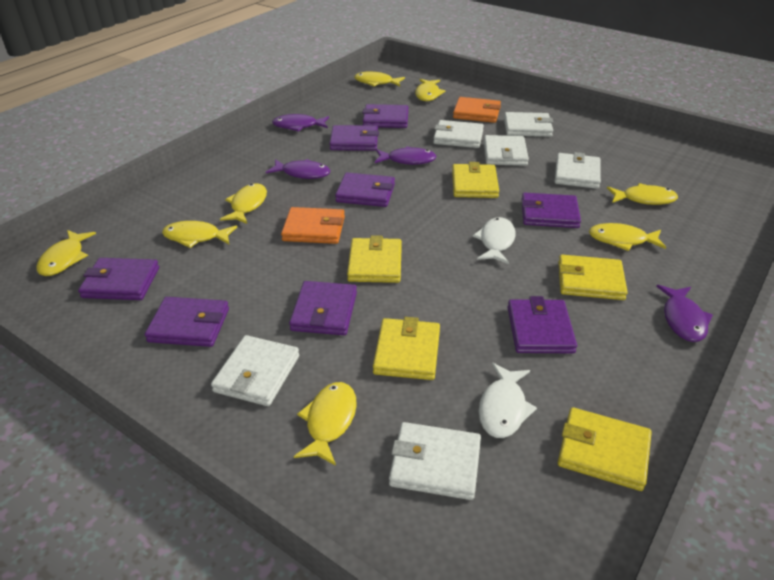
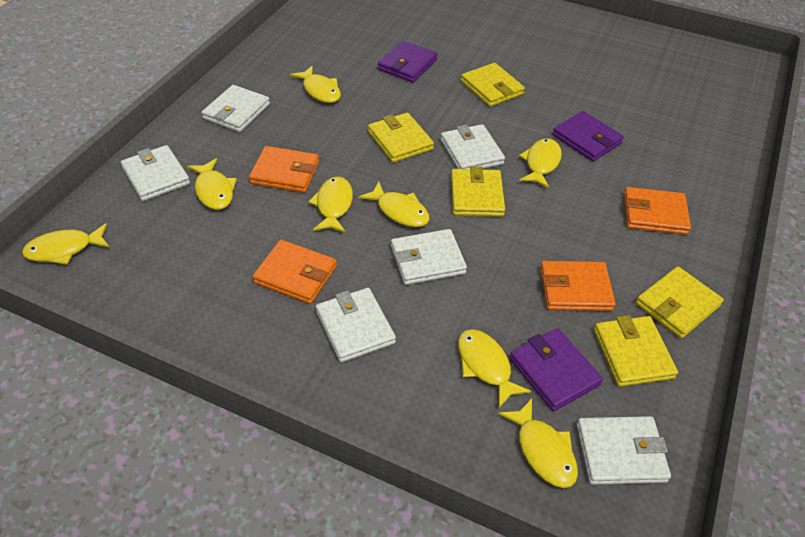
orange wallet: [281,207,345,244] [453,97,501,123] = 2 -> [249,146,319,193] [252,240,337,304] [540,261,616,311] [624,187,691,235] = 4
purple fish: [266,159,330,179] [272,114,329,132] [375,146,437,165] [656,285,713,342] = 4 -> none = 0
purple wallet: [78,258,159,300] [145,297,229,347] [289,281,357,335] [330,125,379,151] [335,172,395,207] [362,104,408,128] [508,296,577,353] [521,193,581,228] = 8 -> [378,41,438,82] [509,328,603,411] [552,111,624,161] = 3
white fish: [473,217,516,264] [479,363,537,438] = 2 -> none = 0

